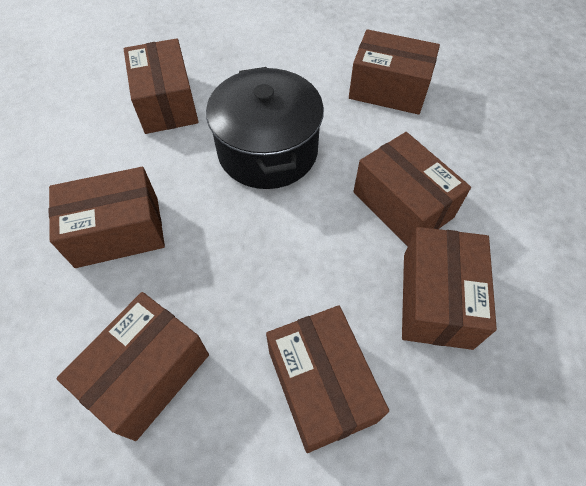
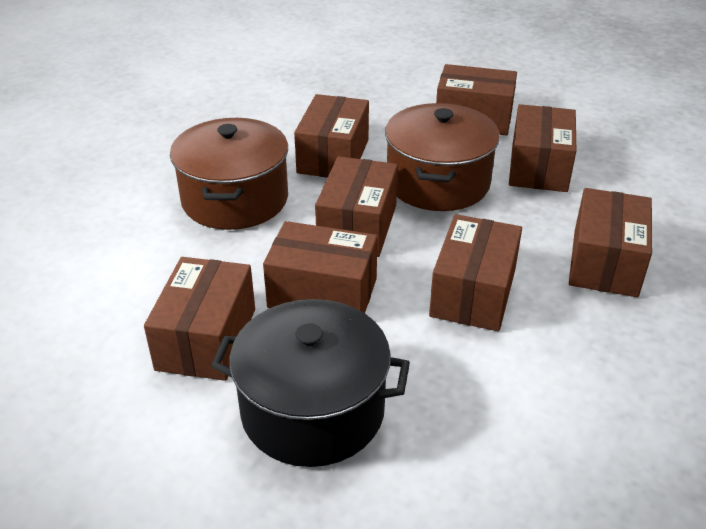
brown box: [49,167,165,268] [57,292,209,441] [124,38,199,134] [266,305,389,453] [349,29,440,115] [353,132,471,246] [402,227,497,350] = 7 -> [144,257,255,381] [263,221,378,313] [294,94,369,178] [315,156,398,257] [429,214,522,331] [436,64,517,135] [509,104,576,192] [569,188,652,297] = 8
brown pot: none = 0 -> [170,118,288,230] [385,103,500,211] = 2

